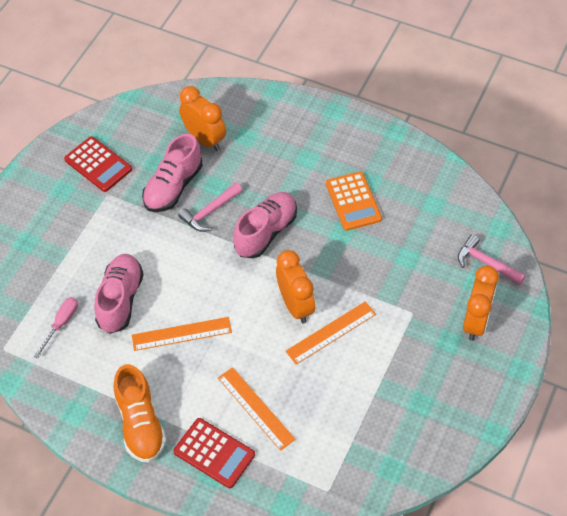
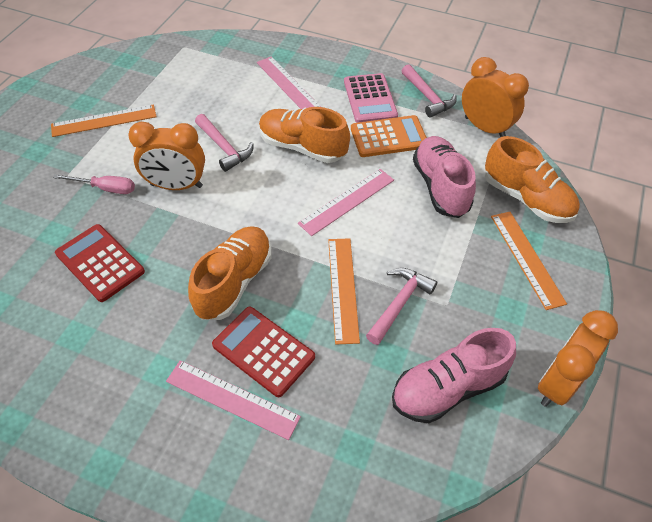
orange shoe: [113,364,166,463] = 1 -> [188,226,272,320] [259,107,350,163] [485,136,580,223] = 3
pink calculator: none = 0 -> [344,73,398,123] = 1
pink hammer: [178,183,243,232] [458,234,526,285] = 2 -> [195,114,254,172] [366,268,437,345] [402,64,457,117] = 3
pink ruler: none = 0 -> [166,360,301,440] [257,56,321,109] [298,169,394,236] = 3
pink shoe: [94,254,144,334] [142,134,203,212] [233,192,297,258] = 3 -> [392,328,516,423] [413,136,476,218] = 2

